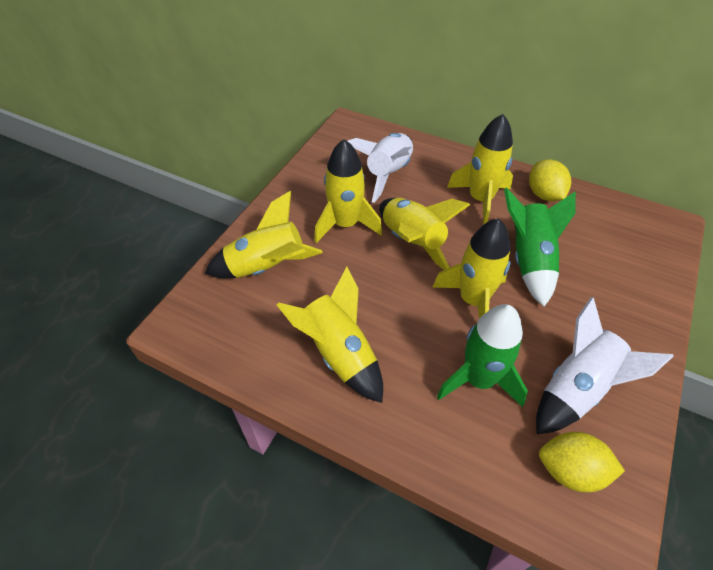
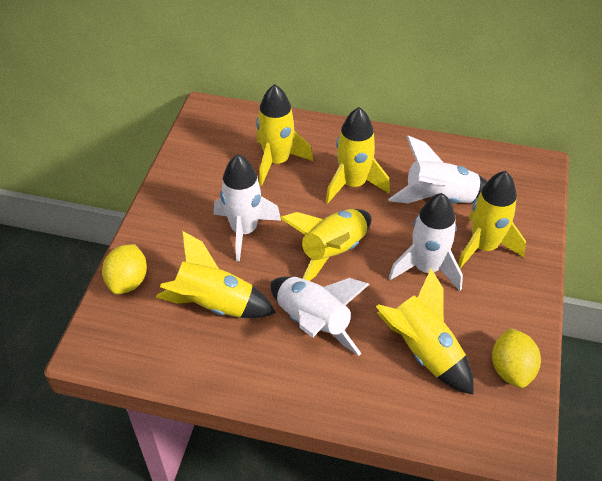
green rocket: [437,304,528,407] [504,188,576,307] = 2 -> none = 0
white rocket: [348,133,413,203] [536,297,674,434] = 2 -> [214,154,281,262] [271,277,369,356] [388,136,488,204] [389,193,463,291] = 4

